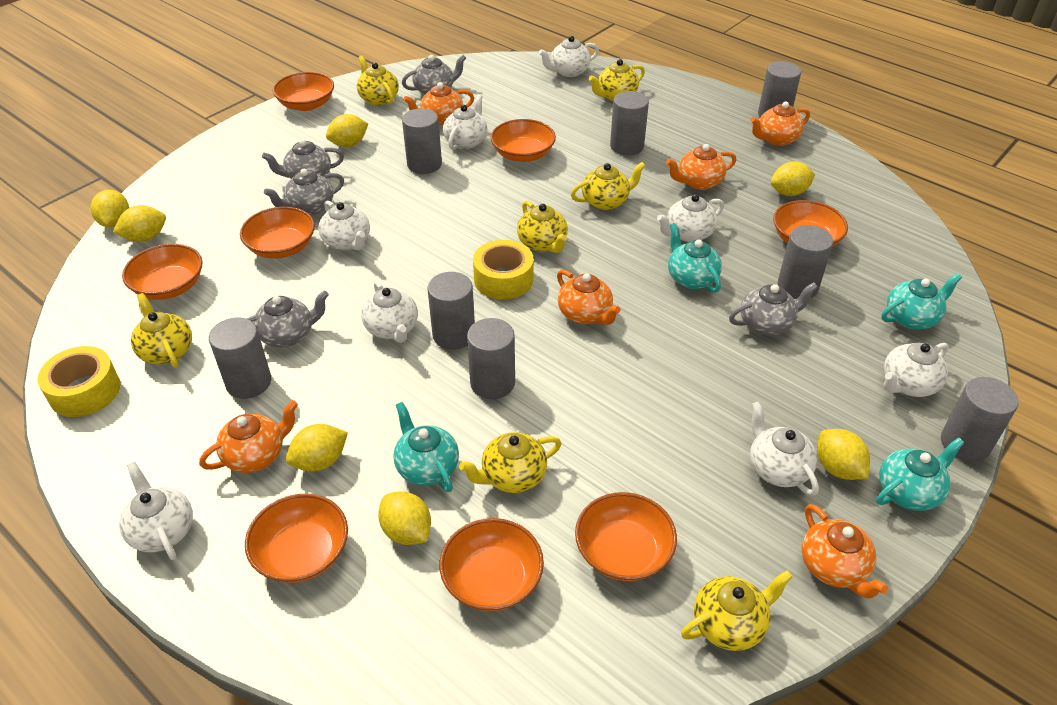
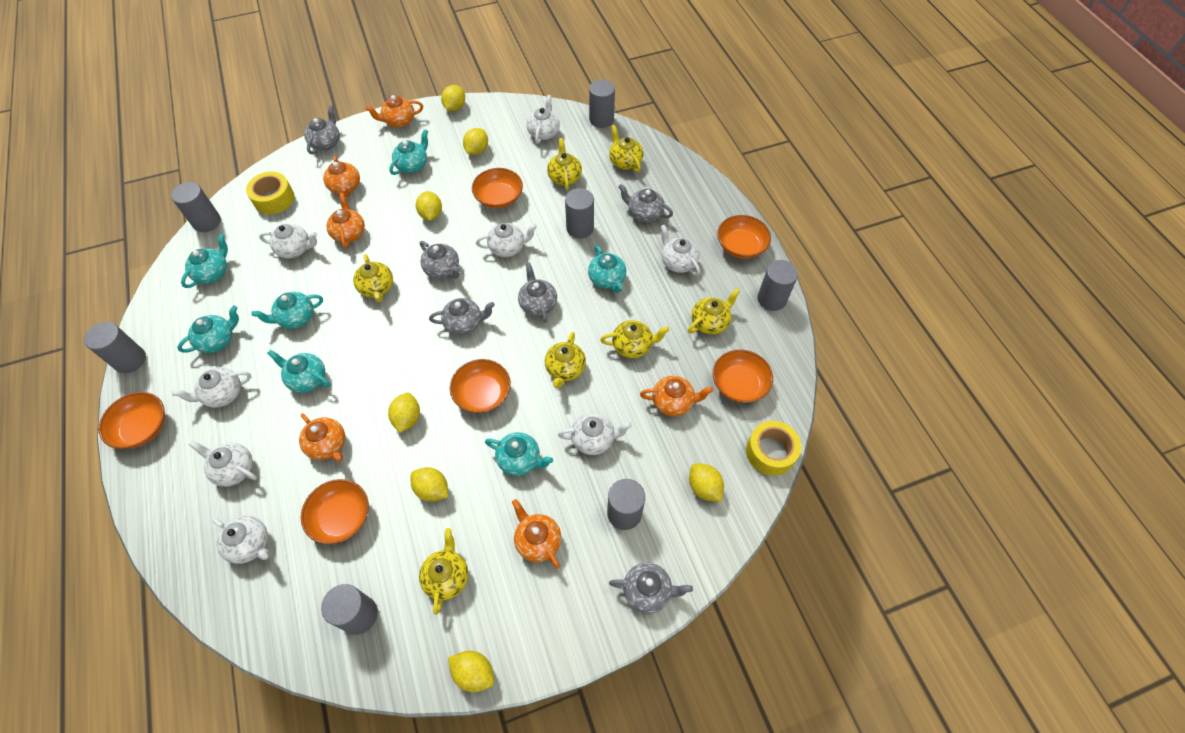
grey cylinder: [209,318,271,399] [402,108,442,174] [427,272,475,350] [467,318,515,399] [610,91,649,155] [758,61,801,117] [778,225,833,299] [941,377,1019,462] = 8 -> [84,322,146,373] [171,182,221,232] [321,584,378,635] [565,188,594,239] [589,79,615,128] [607,479,645,530] [757,260,798,311] = 7
grey teapot: [247,290,329,347] [262,139,344,179] [264,169,344,215] [402,55,466,95] [729,282,818,335] = 5 -> [304,105,340,154] [420,241,460,279] [429,298,495,335] [518,263,557,323] [609,563,693,613] [618,184,673,222] = 6
orange bowl: [122,244,203,300] [240,207,315,259] [245,494,348,583] [273,72,334,111] [439,518,544,611] [491,119,556,162] [575,492,677,581] [773,200,848,247] = 8 -> [99,392,165,449] [301,479,369,545] [450,359,511,413] [472,168,523,209] [713,350,773,403] [717,215,771,259] = 6
turquoise teapot: [394,402,459,492] [668,223,722,293] [876,437,965,511] [881,273,962,329] = 4 -> [177,305,239,353] [181,234,228,288] [251,292,323,329] [267,350,330,393] [389,129,428,175] [485,432,553,476] [588,246,626,293] = 7

